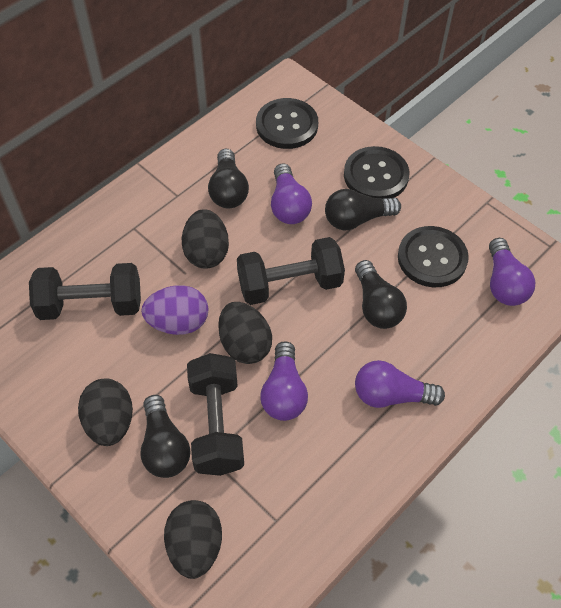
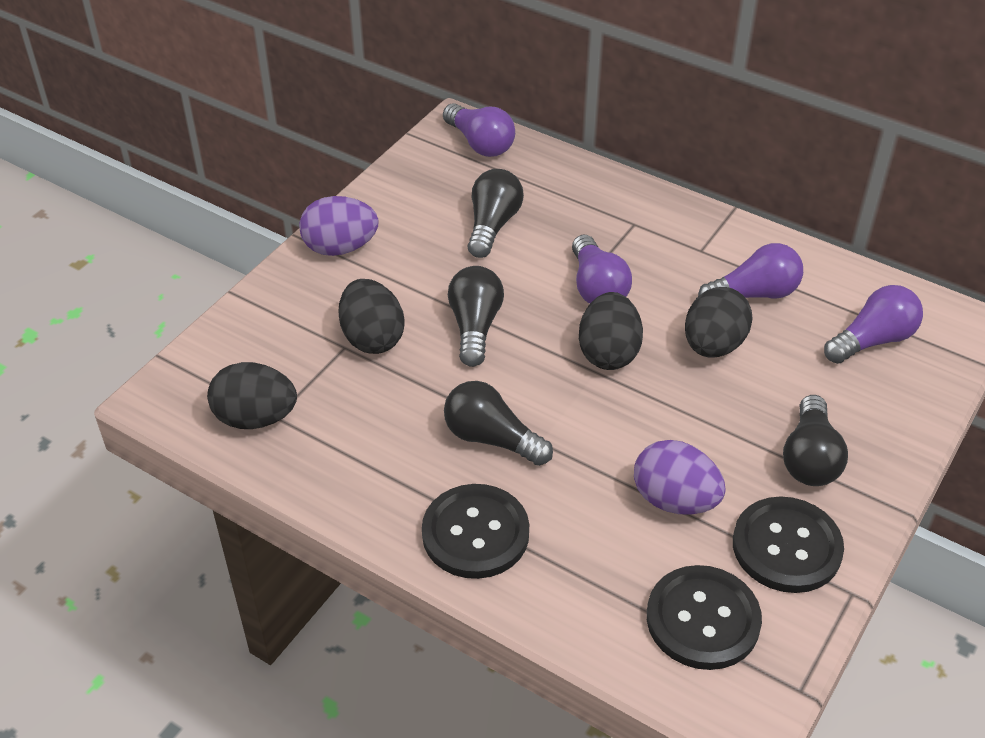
black dumbbell: [29,263,141,320] [187,353,244,476] [237,237,345,305] = 3 -> none = 0
purple egg: [141,285,209,335] = 1 -> [299,196,378,256] [634,440,726,515] = 2

